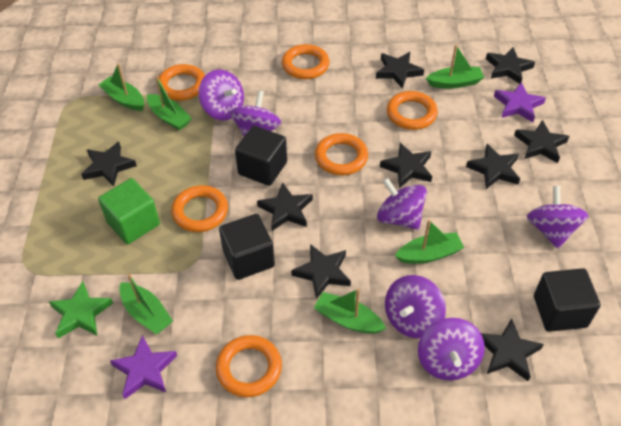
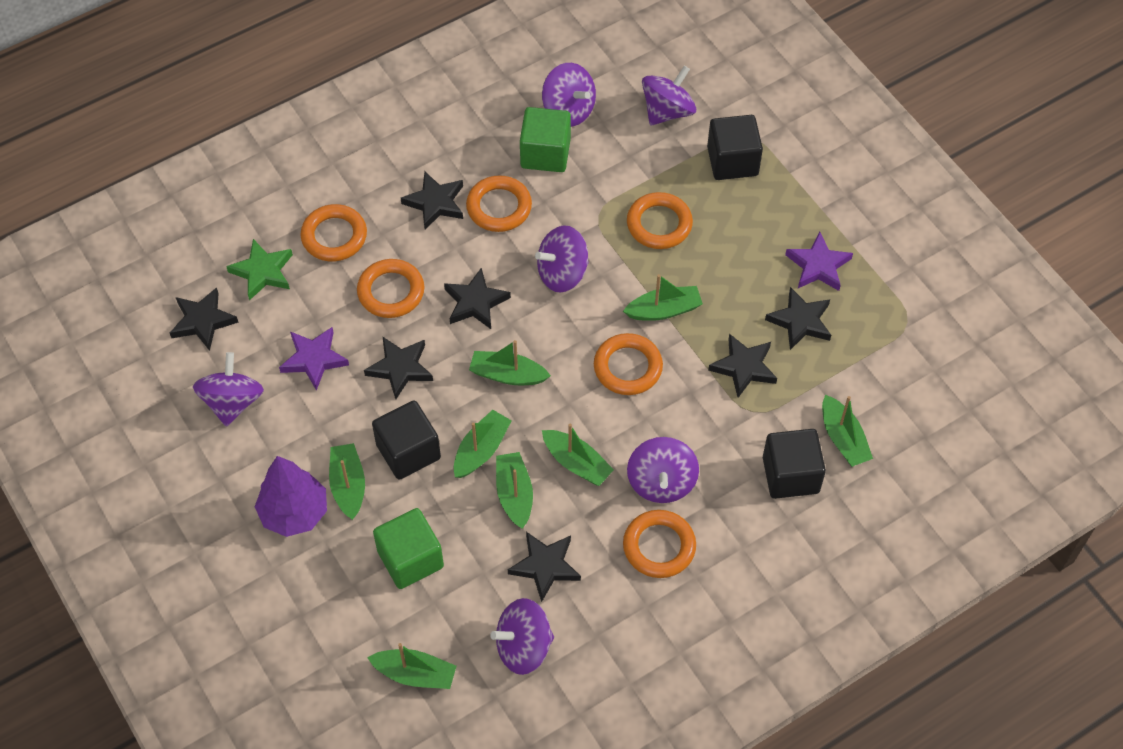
black star: [81,141,137,187] [257,182,313,231] [291,244,351,299] [376,52,424,89] [380,143,432,188] [466,144,520,189] [481,318,544,381] [486,47,535,84] [514,120,569,163] = 9 -> [170,287,239,351] [364,336,433,399] [401,172,463,230] [444,268,511,329] [508,532,581,602] [708,334,777,398] [765,287,831,350] = 7
green boat: [99,64,144,111] [119,274,173,334] [147,76,192,130] [314,289,386,334] [395,220,464,264] [426,45,484,89] = 6 -> [329,443,365,520] [367,643,456,689] [454,410,512,478] [469,340,551,385] [496,452,533,529] [542,424,614,486] [623,274,703,321] [822,395,873,467] = 8
green cube: [98,178,160,244] = 1 -> [373,508,444,589] [520,107,571,172] = 2
purple tree: none = 0 -> [255,456,327,537] = 1

